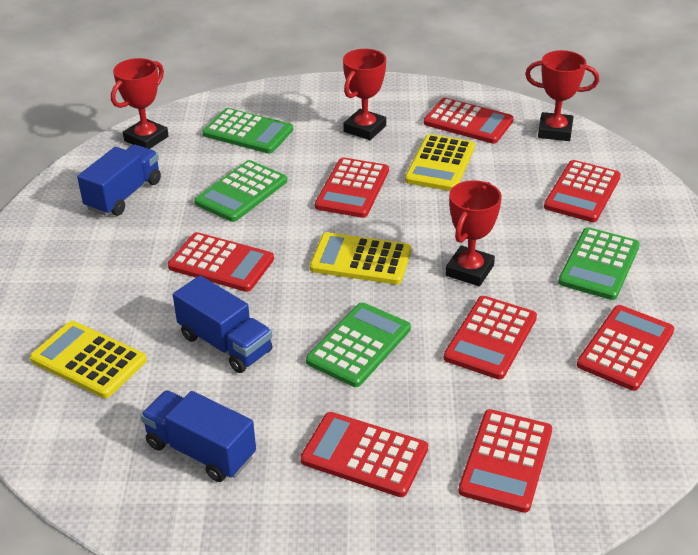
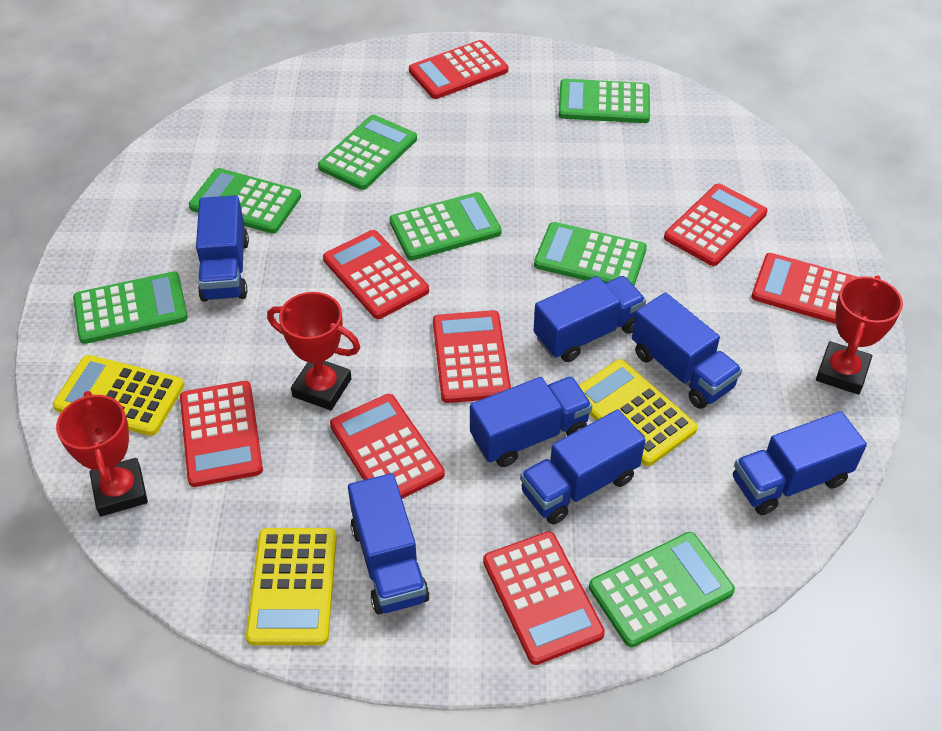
blue truck: [77,145,161,216] [141,390,256,482] [173,275,272,373] = 3 -> [196,195,249,302] [348,473,430,615] [470,376,592,467] [520,409,645,525] [533,276,646,362] [632,292,742,409] [733,411,867,515] = 7
green calculator: [194,160,287,222] [202,108,293,153] [306,302,411,387] [558,227,640,300] = 4 -> [73,272,188,344] [189,168,301,234] [318,115,417,190] [390,192,502,260] [534,222,647,286] [558,79,650,123] [589,532,735,647] = 7
red trophy: [111,58,169,149] [343,49,386,140] [446,180,502,286] [525,50,599,141] = 4 -> [56,391,148,516] [267,292,360,410] [816,275,903,395] = 3

